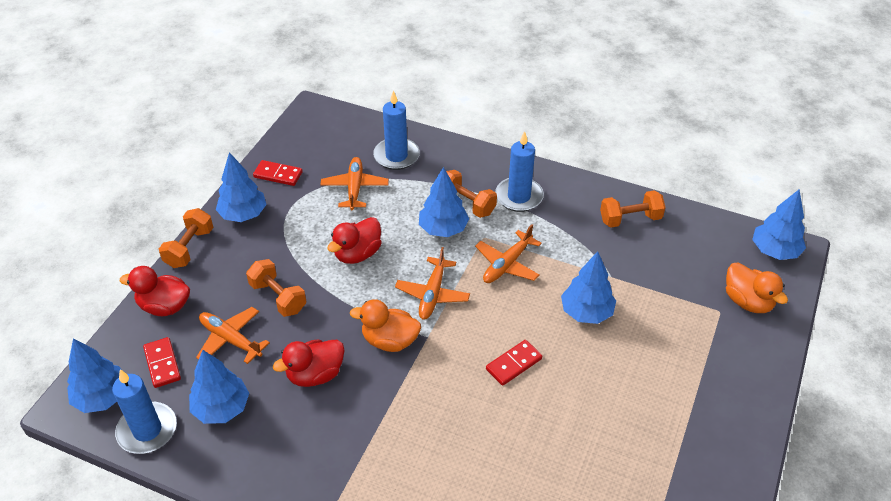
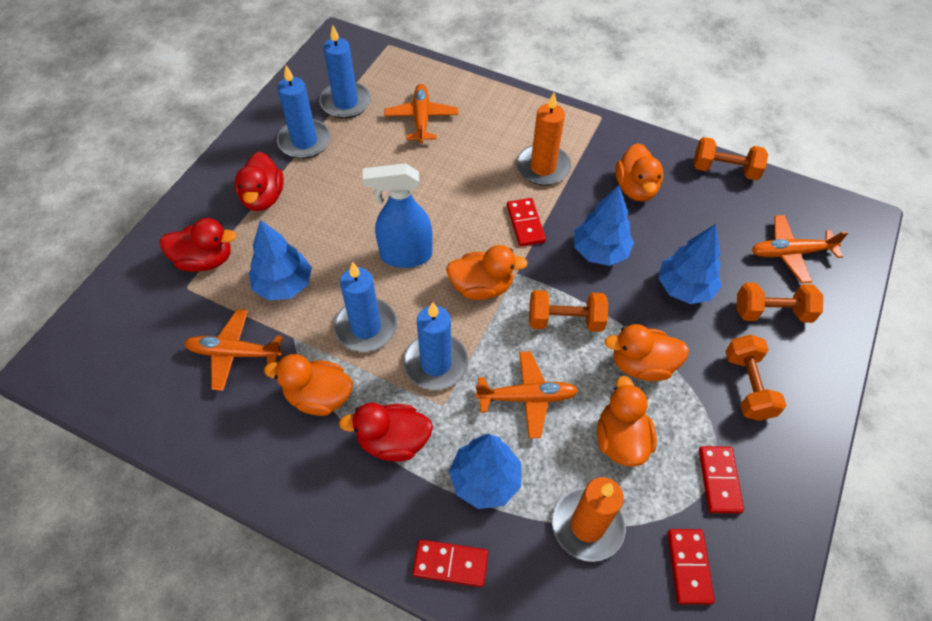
blue candle: [112,369,177,454] [373,91,420,170] [495,131,544,212] = 3 -> [277,65,331,159] [319,25,371,119] [334,262,397,352] [403,302,469,390] = 4
blue spray bottle: none = 0 -> [363,163,433,268] = 1
blue tree: [67,338,122,413] [189,350,249,424] [216,152,267,222] [419,167,469,237] [561,251,616,324] [752,190,806,260] = 6 -> [249,220,312,301] [449,434,521,509] [574,185,634,266] [658,224,722,304] = 4
orange candle: none = 0 -> [516,93,571,185] [552,477,626,562] = 2
orange duck: [350,299,421,352] [726,263,788,313] = 2 -> [264,354,353,416] [446,245,528,300] [597,376,657,467] [605,324,689,381] [615,143,663,201] = 5
red domino: [143,337,181,388] [253,160,303,186] [486,340,542,386] = 3 -> [413,539,488,587] [507,198,546,246] [668,529,715,604] [699,446,744,514] = 4

